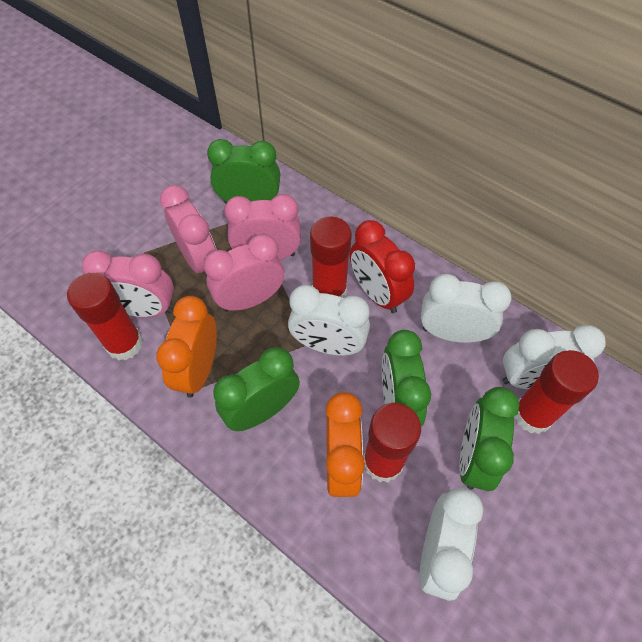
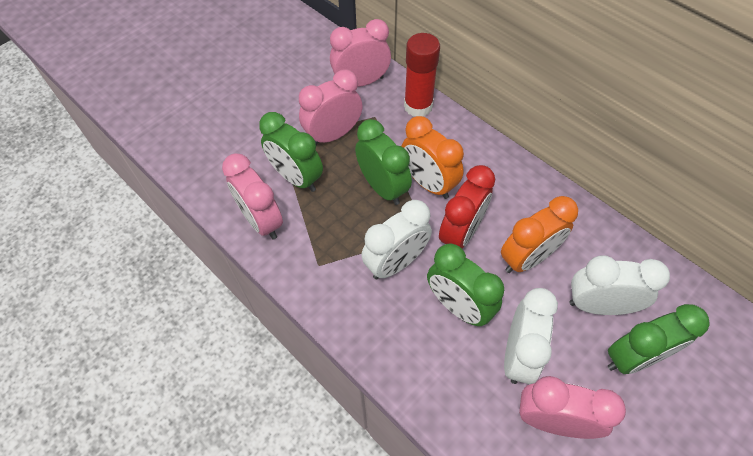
red glue stick: [67,273,143,361] [310,217,352,298] [363,403,421,482] [514,350,599,434] = 4 -> [404,33,440,117] = 1
white clock: [288,285,370,356] [419,487,483,601] [421,274,512,343] [502,325,606,389] = 4 -> [361,200,432,279] [504,288,558,384] [569,256,670,315] = 3

